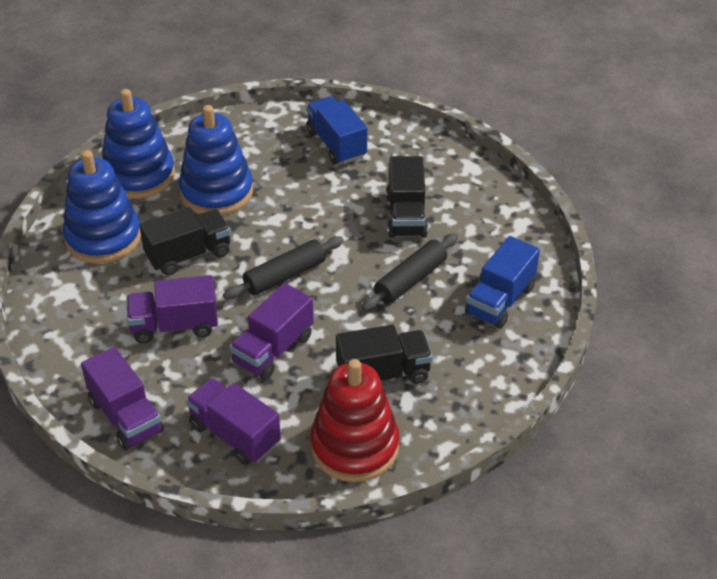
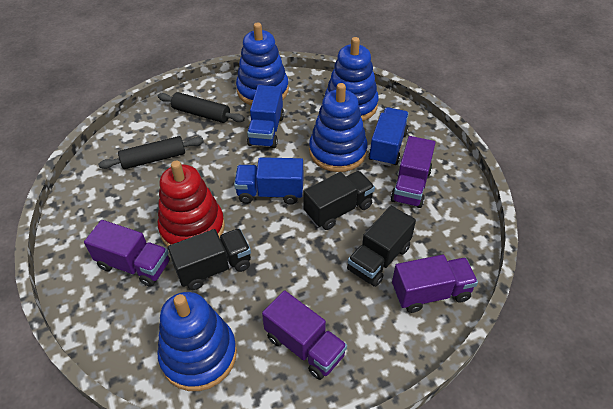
blue stacking toy: [63,150,141,264] [102,89,175,199] [179,105,253,215] = 3 -> [157,292,237,391] [236,22,289,105] [309,83,368,172] [325,37,379,121] = 4
blue truck: [306,96,367,164] [465,236,540,329] = 2 -> [234,157,303,205] [247,85,284,148] [368,107,409,166] = 3

